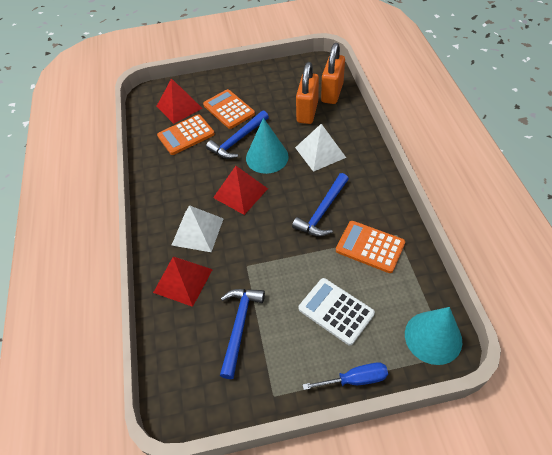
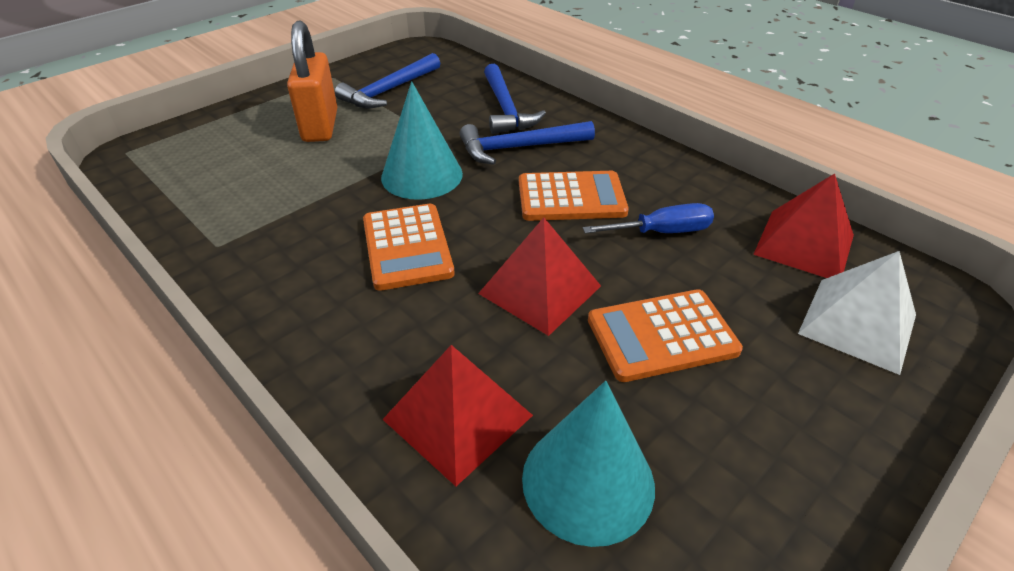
orange padlock: [296,62,319,124] [321,43,345,104] = 2 -> [287,21,337,142] = 1
white calculator: [298,278,375,345] = 1 -> none = 0
white pyramid: [172,205,224,252] [295,124,346,172] = 2 -> [798,251,916,375] = 1

